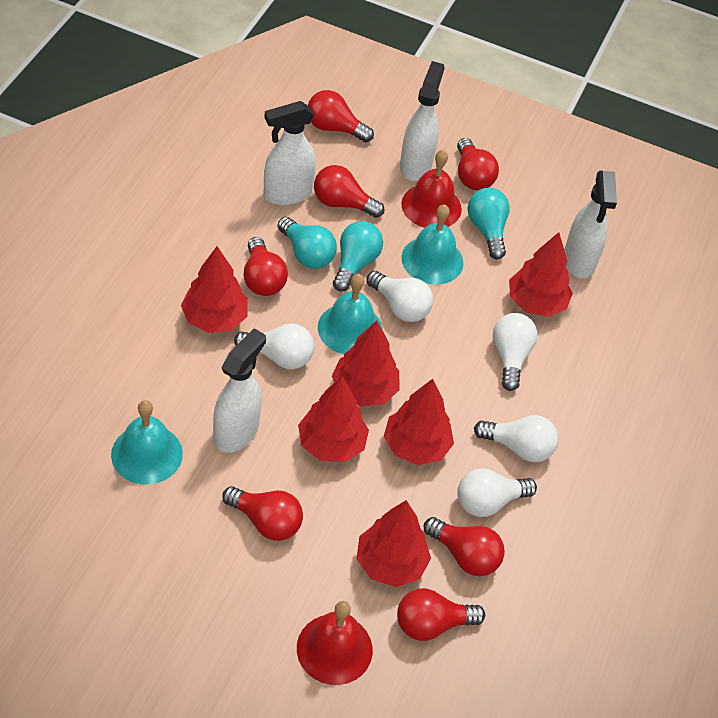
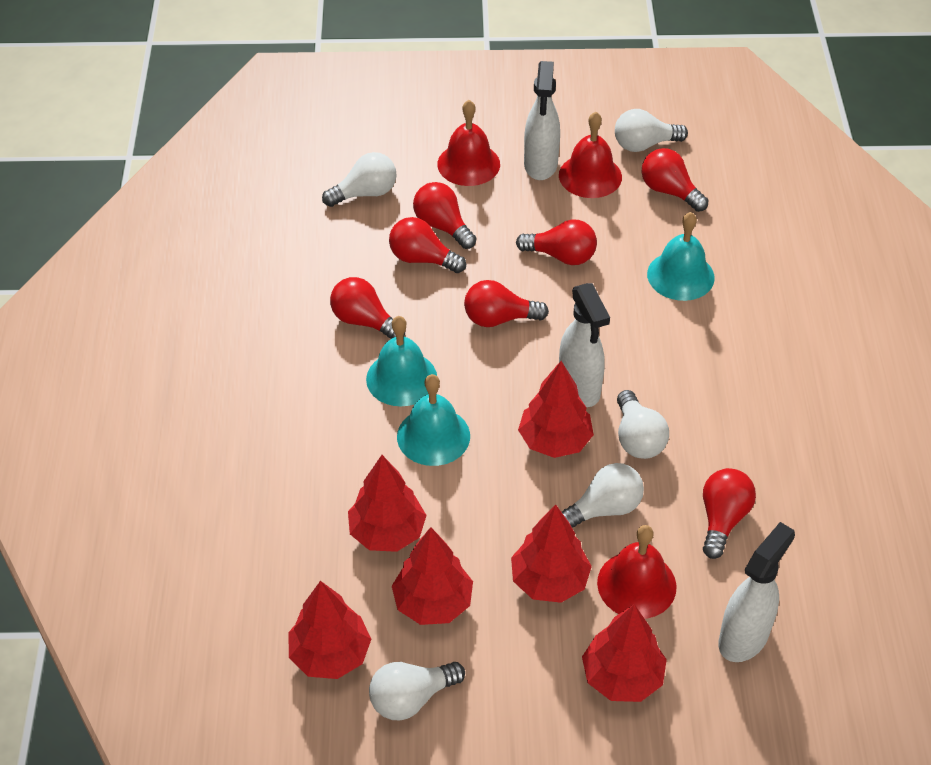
red bell: [297,601,373,685] [401,150,462,228] = 2 -> [437,100,500,186] [559,112,622,198] [597,525,677,619] = 3
turquoise light bulb: [277,217,337,269] [333,221,383,292] [467,188,510,260] = 3 -> none = 0
white spray bottle: [213,328,266,453] [264,101,316,205] [400,61,445,181] [564,171,617,279] = 4 -> [524,61,560,180] [559,283,610,407] [718,522,795,662] = 3

